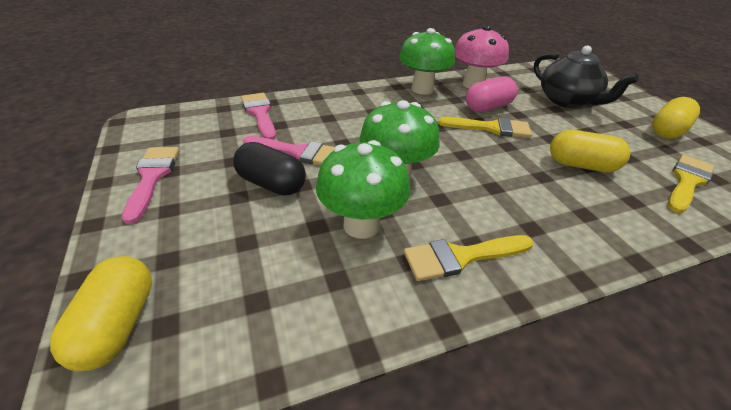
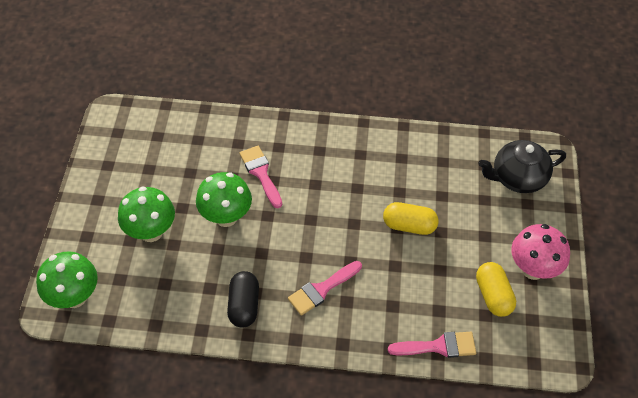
pink capsule: [466,76,518,112] = 1 -> none = 0
yellow brush: [404,235,533,281] [438,117,532,138] [668,155,714,213] = 3 -> none = 0
yellow capsule: [50,256,152,371] [550,130,630,172] [652,97,700,139] = 3 -> [383,202,439,235] [476,262,516,317] = 2

